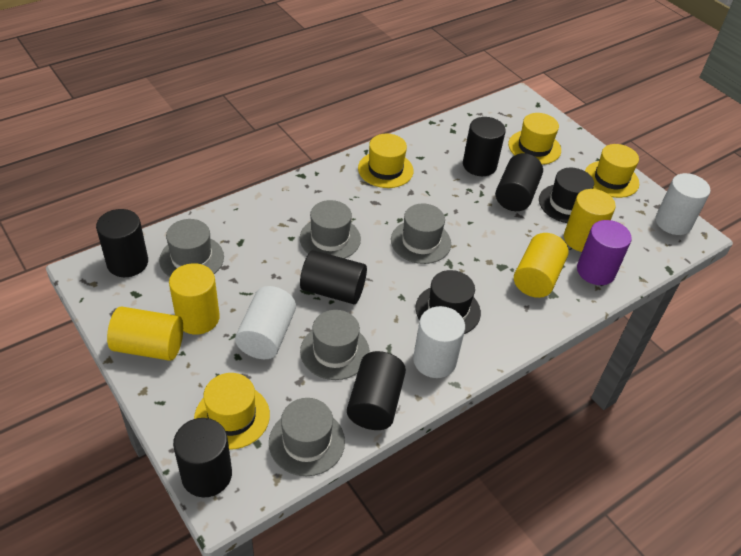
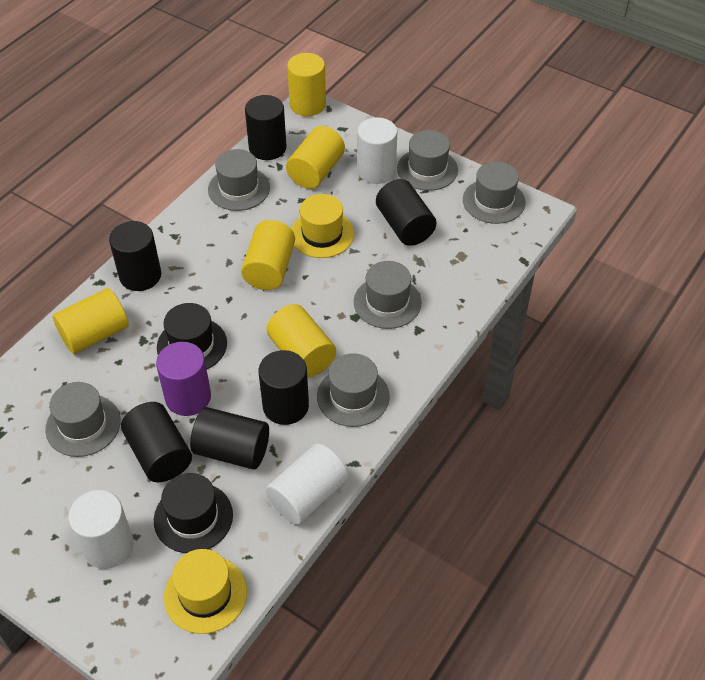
grey hat: [159,219,224,277] [269,398,345,476] [300,200,361,258] [300,310,370,380] [391,204,451,264] = 5 -> [45,382,121,457] [208,149,270,211] [317,353,390,427] [354,261,421,329] [397,130,458,191] [463,161,526,224] = 6
yellow cylinder: [107,307,183,361] [169,263,220,335] [514,233,569,298] [564,189,616,252] = 4 -> [53,288,129,354] [241,220,295,290] [266,304,336,377] [286,126,345,189] [287,53,326,116] = 5
yellow hat: [194,373,270,450] [358,134,414,188] [508,113,561,165] [585,144,639,198] = 4 -> [164,549,247,634] [291,194,354,258] = 2

